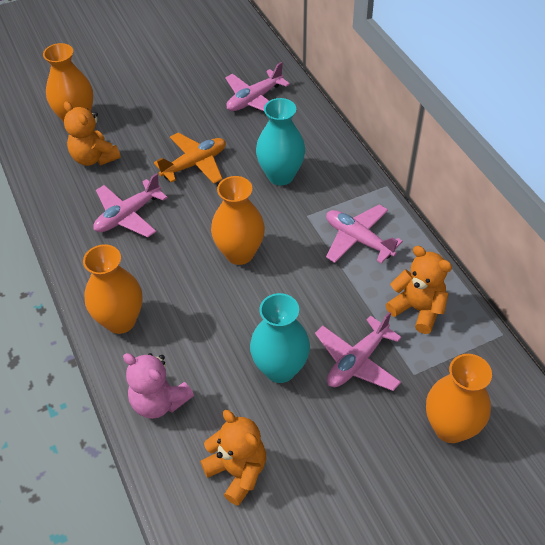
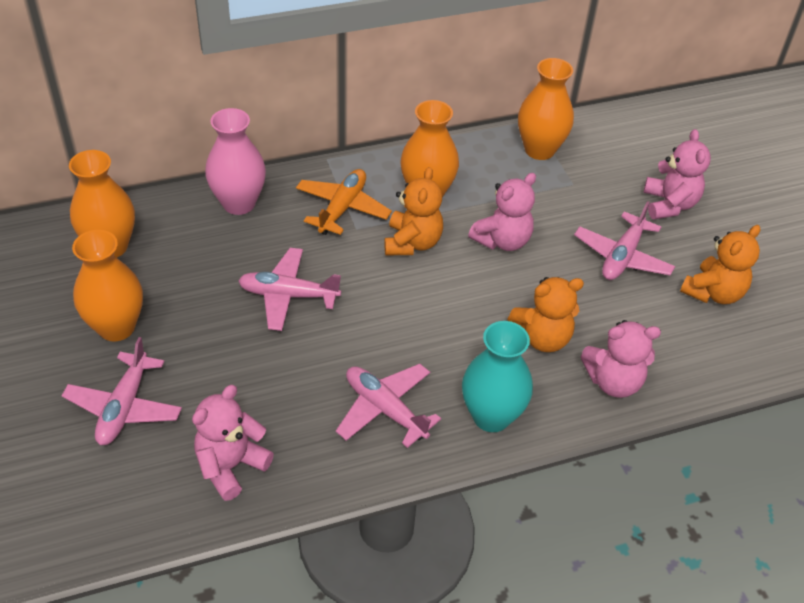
pink teddy bear: [123,353,194,419] = 1 -> [192,385,274,501] [468,173,536,251] [581,320,661,398] [644,129,711,220] = 4
pink vase: none = 0 -> [205,108,266,215] = 1
turquoise vase: [250,293,310,383] [256,98,305,185] = 2 -> [462,321,533,432] = 1

